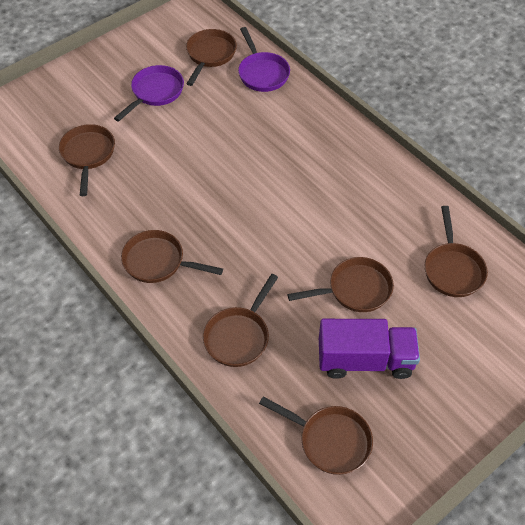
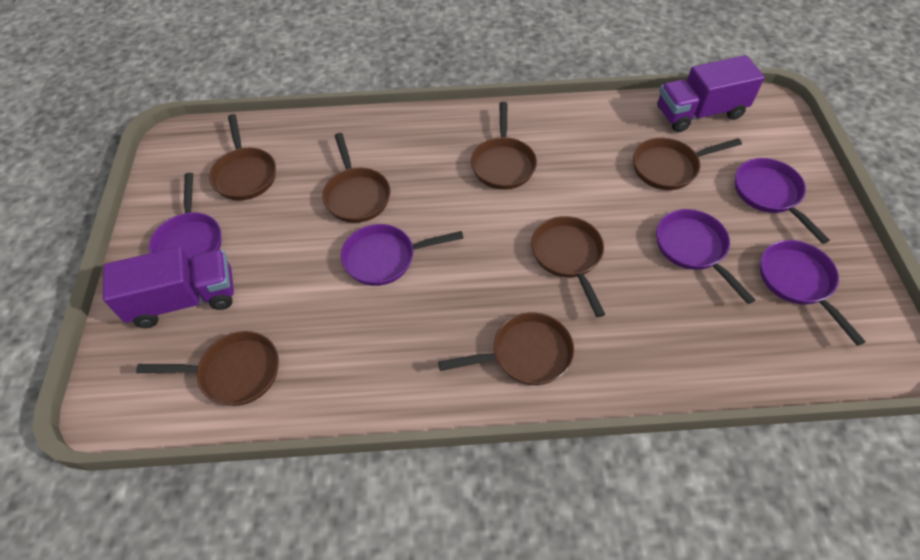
purple pan: [114,65,184,122] [238,27,290,92] = 2 -> [149,173,222,263] [341,224,464,286] [656,209,755,304] [735,158,830,244] [760,240,866,346] = 5
purple truck: [319,319,420,379] = 1 -> [103,247,234,328] [657,55,765,132] = 2

